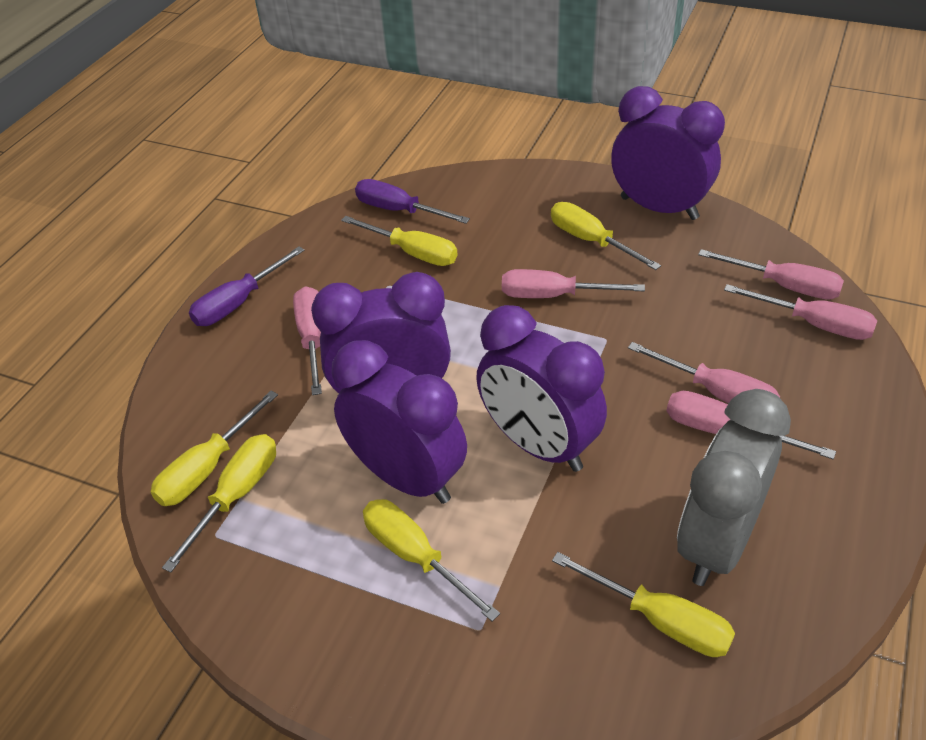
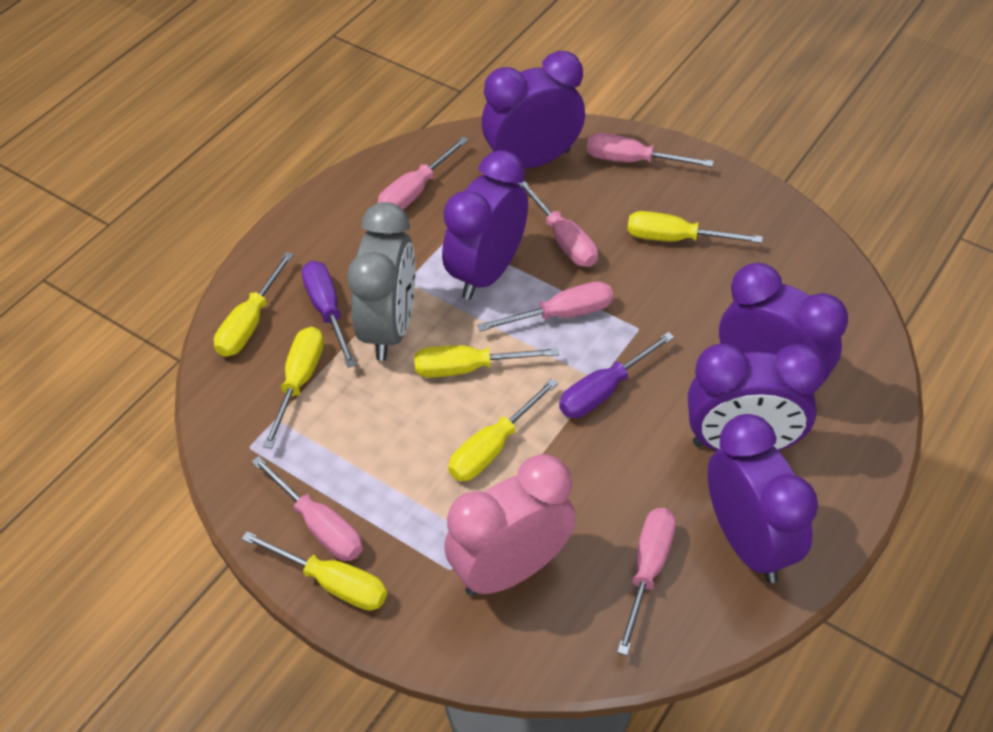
pink clock: none = 0 -> [444,454,576,596] = 1
purple clock: [311,272,451,393] [332,340,467,504] [476,305,607,472] [611,86,725,220] = 4 -> [442,150,528,300] [482,51,585,168] [688,344,825,451] [707,414,818,583] [719,263,848,385] = 5

